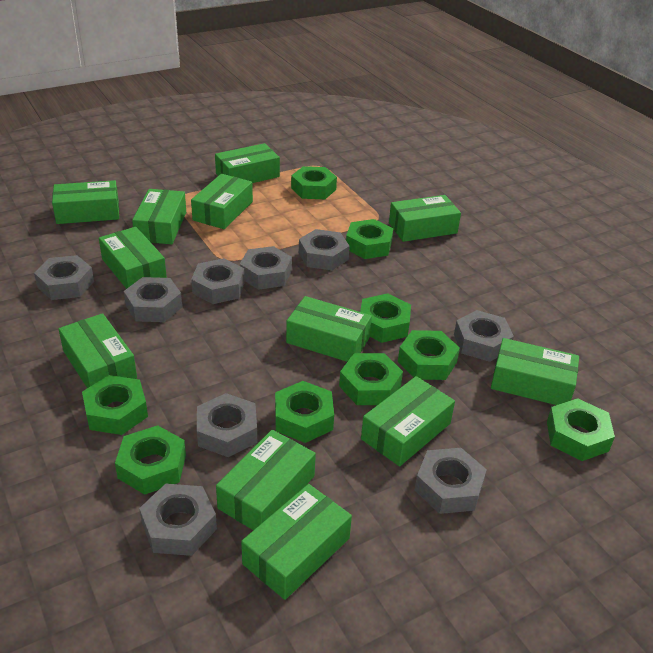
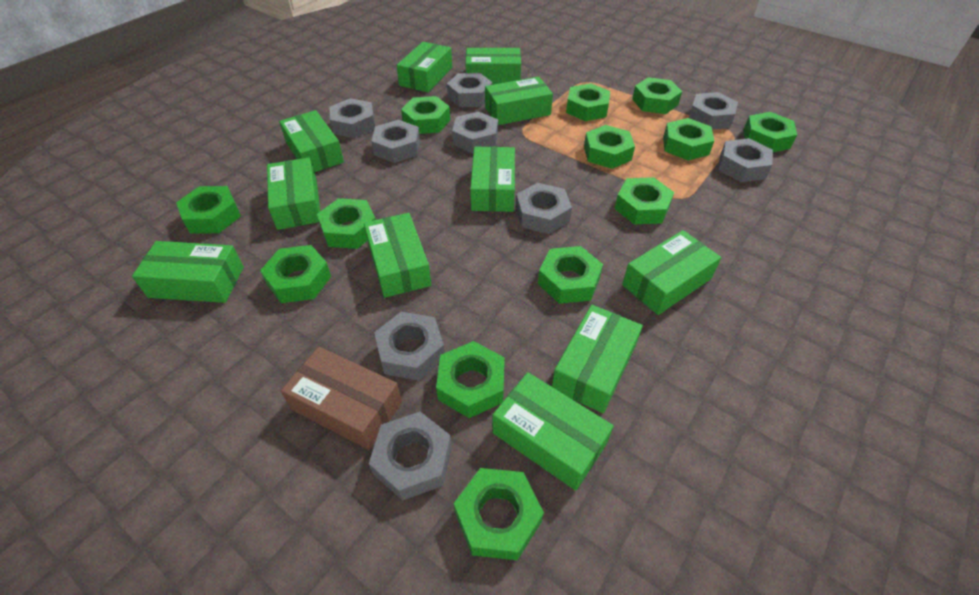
brown box: none = 0 -> [281,347,402,450] = 1
green box: [52,180,119,224] [59,313,137,388] [99,227,167,289] [132,189,186,244] [191,174,253,229] [215,143,280,183] [216,430,316,530] [241,484,352,600] [286,296,372,362] [361,376,455,466] [389,195,461,242] [491,338,579,405] = 12 -> [132,241,244,303] [267,158,320,230] [279,110,344,172] [364,213,431,298] [396,42,452,92] [466,48,521,84] [470,146,515,212] [485,77,553,125] [492,372,614,491] [552,305,643,413] [622,230,721,315] = 11
green nut: [82,375,148,435] [115,425,186,495] [275,381,334,443] [291,166,337,199] [339,353,403,405] [346,219,393,259] [360,293,411,343] [398,330,460,380] [547,398,615,461] = 9 -> [176,186,241,234] [260,245,331,303] [317,198,376,249] [401,96,450,134] [436,341,505,418] [454,468,544,560] [538,246,603,304] [566,83,610,121] [584,125,635,169] [615,177,674,225] [632,77,682,114] [663,118,714,161] [744,112,797,152] = 13

